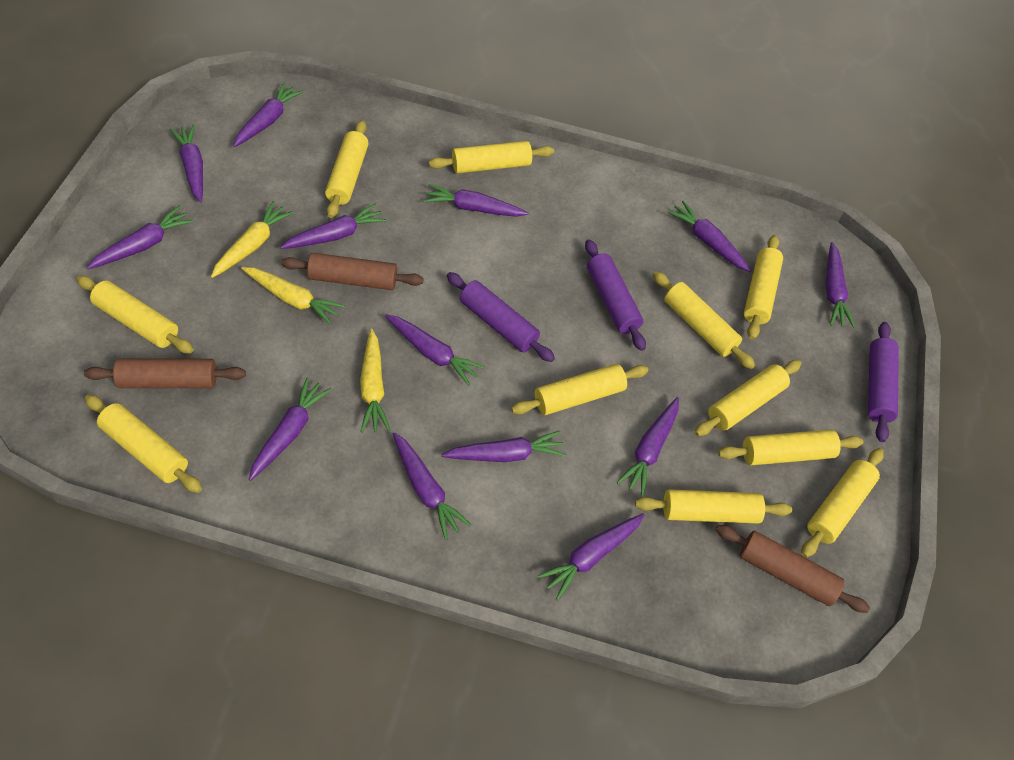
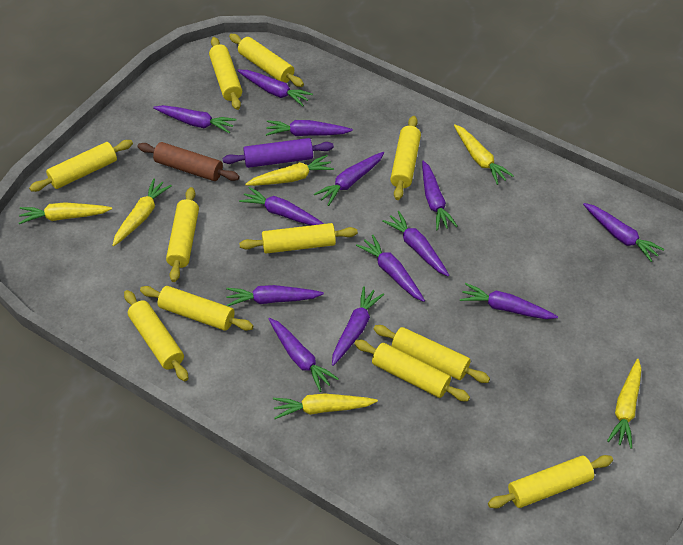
brown rolling pin: [84,359,246,388] [281,253,424,290] [716,525,870,613] = 3 -> [138,142,240,181] = 1
purple rolling pin: [447,272,555,362] [585,239,646,351] [868,322,899,442] = 3 -> [223,138,334,168] = 1
yellow carrot: [211,201,293,278] [241,267,345,325] [360,329,390,433] = 3 -> [19,202,112,224] [112,178,172,246] [245,155,334,186] [273,393,378,419] [454,124,514,185] [607,359,641,448] = 6

